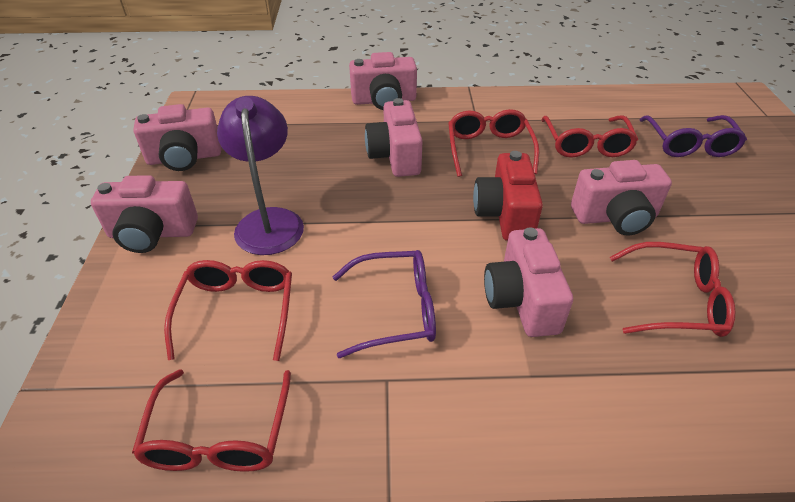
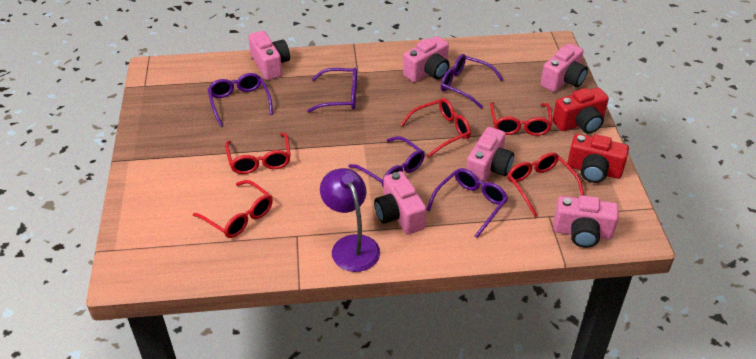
purple glasses: [332,250,436,358] [640,115,747,157] = 2 -> [207,73,273,127] [307,68,357,113] [348,136,425,187] [427,168,508,238] [441,54,504,109] = 5
red camera: [473,151,543,241] = 1 -> [552,88,609,134] [567,134,629,183] = 2

